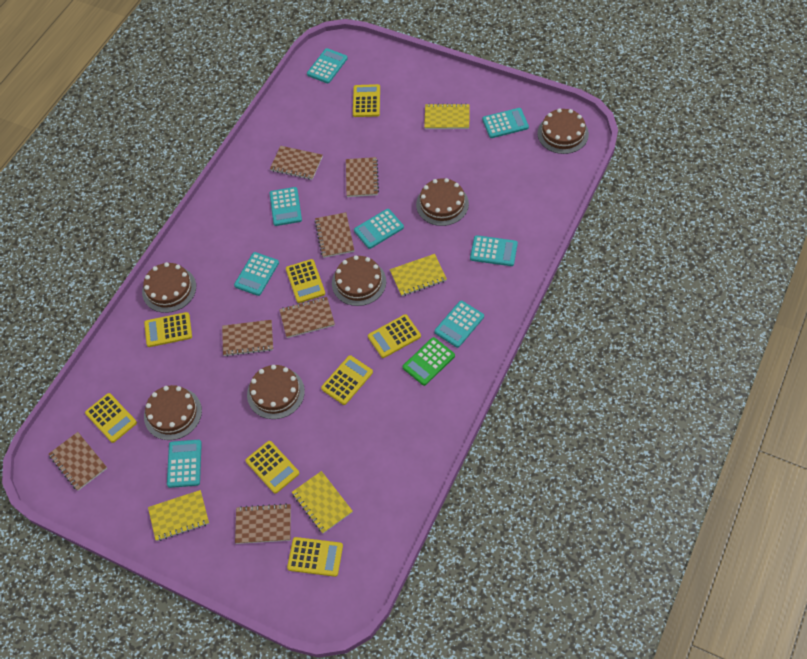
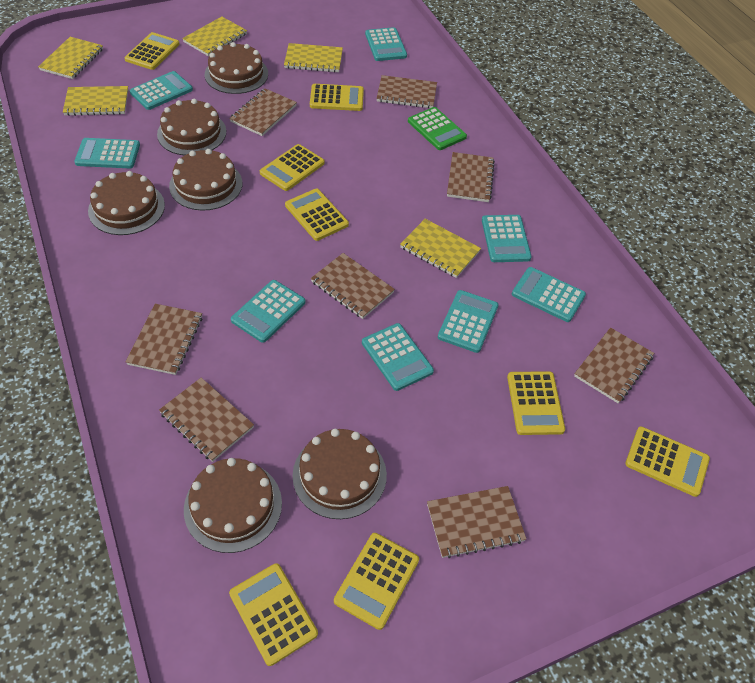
brown notebook: [49,432,107,491] [222,320,273,356] [235,503,291,544] [270,146,323,180] [279,297,335,338] [315,212,354,258] [346,157,379,197] = 7 -> [126,304,202,375] [159,378,254,462] [229,88,297,136] [311,253,395,319] [377,75,437,108] [427,486,526,558] [447,152,495,202] [574,327,654,403] = 8
yellow notebook: [148,490,209,541] [292,471,353,534] [390,254,447,296] [424,103,470,129] = 4 -> [38,37,103,79] [63,86,128,116] [182,17,247,56] [284,43,343,72] [400,219,481,278] = 5

